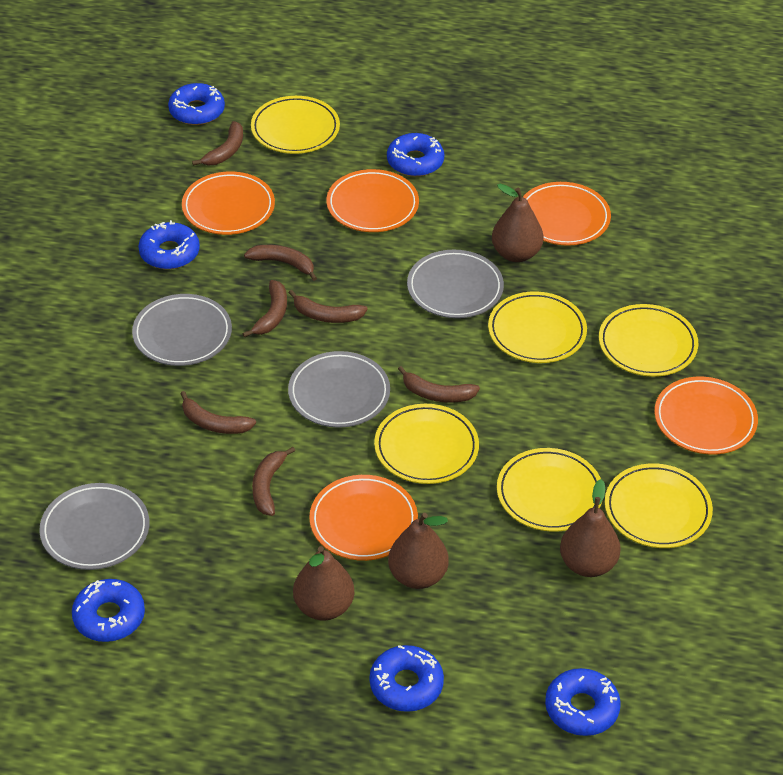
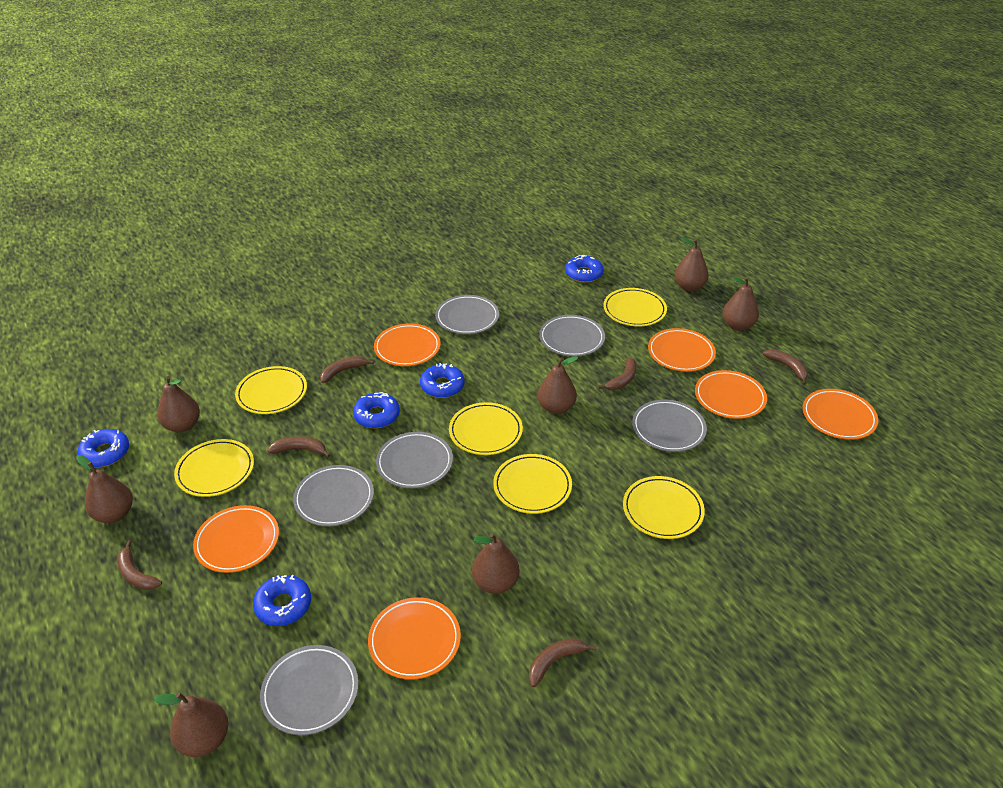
blue donut: [72,579,145,642] [138,220,200,269] [168,83,225,125] [369,645,444,712] [387,133,444,177] [545,668,621,736] = 6 -> [77,429,129,467] [253,575,311,626] [353,392,400,428] [420,363,465,398] [565,255,604,283] = 5
brown banana: [180,391,256,434] [192,121,243,166] [242,280,287,338] [244,245,317,281] [252,447,295,516] [289,290,367,323] [398,366,480,403] = 7 -> [117,540,162,590] [267,437,330,458] [320,356,374,383] [529,638,597,687] [598,357,637,390] [763,349,808,385] = 6
brown pear: [293,546,354,620] [388,513,449,589] [492,184,544,262] [560,479,621,577] = 4 -> [76,455,133,523] [154,692,228,757] [157,376,200,432] [472,533,520,594] [537,356,578,414] [675,238,709,292] [722,277,759,331] = 7
grey plate: [39,483,149,570] [132,294,232,366] [288,351,390,428] [407,250,504,318] = 4 -> [260,645,358,735] [293,465,374,526] [376,432,453,489] [435,295,499,334] [539,315,605,357] [632,400,707,452] = 6
orange plate: [182,171,275,235] [309,475,418,561] [326,169,419,232] [523,182,611,246] [654,377,758,455] = 5 -> [193,505,279,573] [368,597,461,680] [374,323,441,366] [648,328,716,372] [695,370,767,419] [803,389,878,440] = 6

